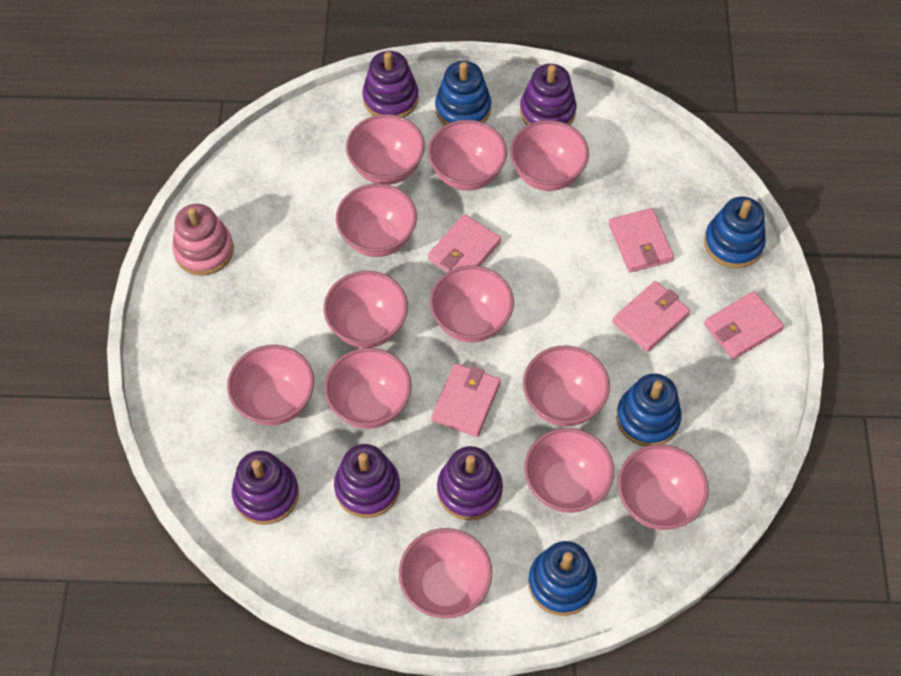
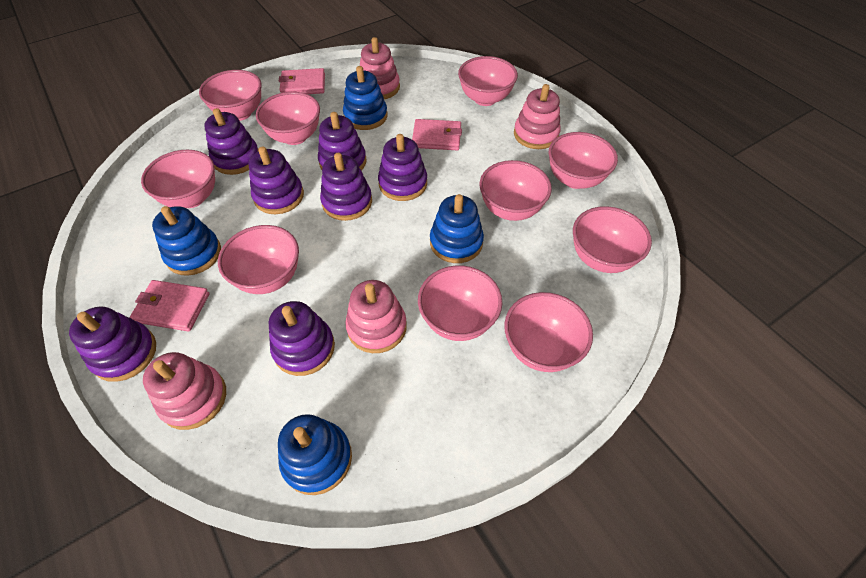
pink bowl: [227,345,314,425] [324,271,408,348] [324,348,412,429] [336,183,417,257] [346,114,425,185] [399,528,492,618] [428,120,507,191] [430,265,514,343] [510,120,589,191] [523,346,610,426] [524,428,614,513] [618,444,708,530] = 12 -> [141,150,215,208] [199,70,262,121] [218,225,299,294] [256,92,320,145] [418,266,502,341] [458,56,518,106] [479,160,552,221] [504,292,593,372] [549,132,618,189] [573,206,652,273] = 10
pink stacking toy: [172,204,234,276] = 1 -> [143,352,226,430] [345,280,407,353] [360,37,400,99] [514,84,561,149] = 4
pink wallet: [428,214,501,272] [431,363,501,437] [609,208,674,272] [612,281,690,352] [704,291,784,359] = 5 -> [130,280,209,332] [278,68,325,94] [412,119,462,150] = 3
purple stacking toy: [232,451,299,525] [334,444,400,518] [362,51,419,117] [437,446,503,520] [520,64,577,125] = 5 -> [69,307,156,382] [204,108,259,175] [249,147,304,214] [269,301,335,376] [318,112,366,171] [320,153,372,221] [378,134,427,201] = 7

